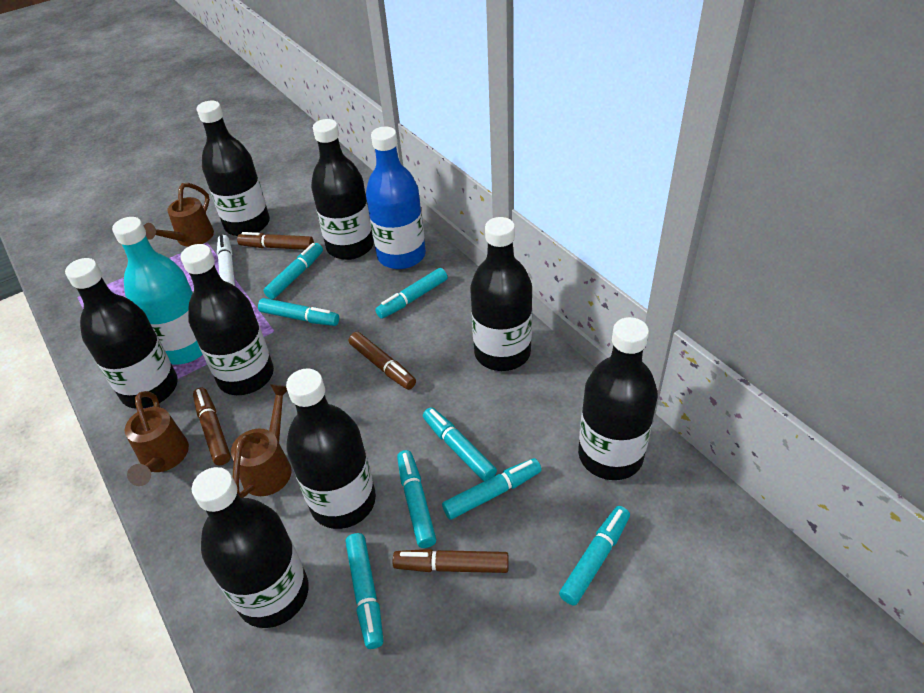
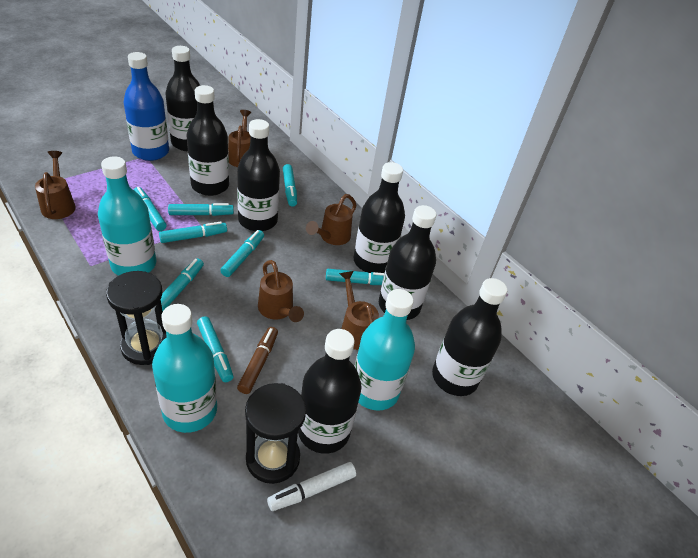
black bottle: [65,258,178,409] [180,244,274,395] [192,467,309,628] [196,101,270,236] [286,368,376,529] [311,119,374,260] [470,217,532,371] [578,317,658,480] = 8 -> [166,46,200,152] [187,85,229,196] [237,119,280,231] [298,329,361,454] [354,162,405,273] [379,205,437,320] [432,278,507,396] = 7
black hourglass: none = 0 -> [106,271,166,365] [245,383,306,484] = 2
brown marker: [193,388,231,465] [237,232,314,250] [349,332,416,390] [393,549,508,573] = 4 -> [237,327,278,394] = 1
brown watering can: [125,391,189,486] [144,183,214,247] [231,384,292,498] = 3 -> [35,151,76,219] [228,110,251,167] [258,260,304,322] [306,194,357,245] [339,271,379,350] = 5
turquoise bottle: [112,217,203,365] = 1 -> [98,156,156,276] [152,304,217,433] [355,289,415,411] = 3

